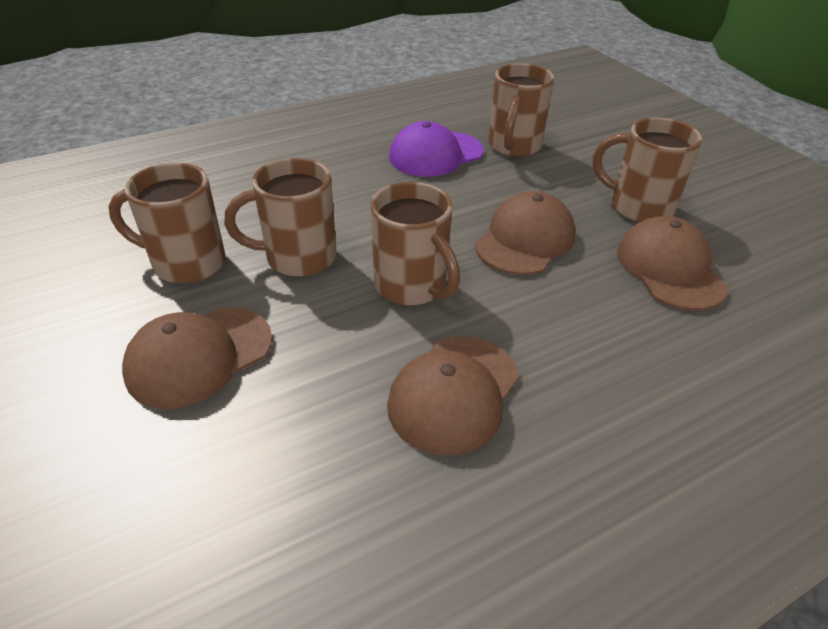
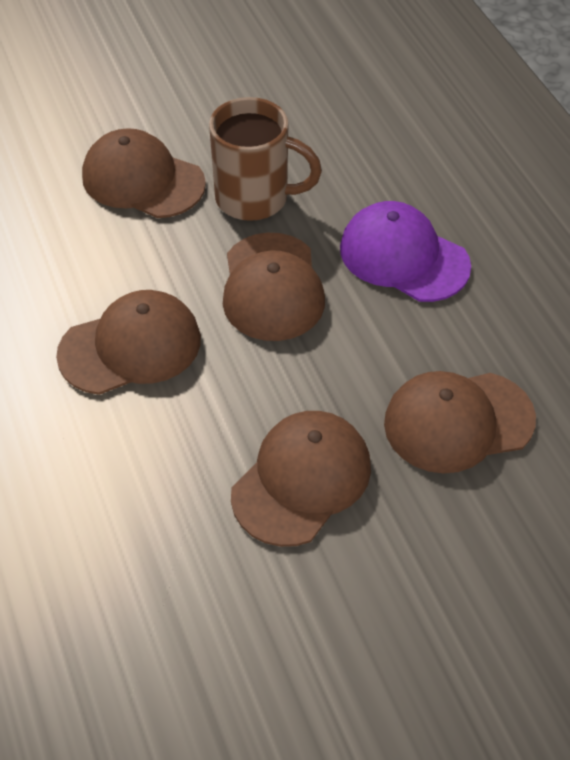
brown cap: [122,307,272,409] [387,336,519,456] [475,191,575,275] [617,216,728,311] = 4 -> [56,290,201,395] [82,128,206,218] [223,233,325,341] [231,411,371,547] [384,371,536,474] = 5
brown mug: [108,163,225,284] [225,158,336,277] [371,182,460,306] [488,63,554,157] [593,117,702,222] = 5 -> [209,97,322,221] = 1

